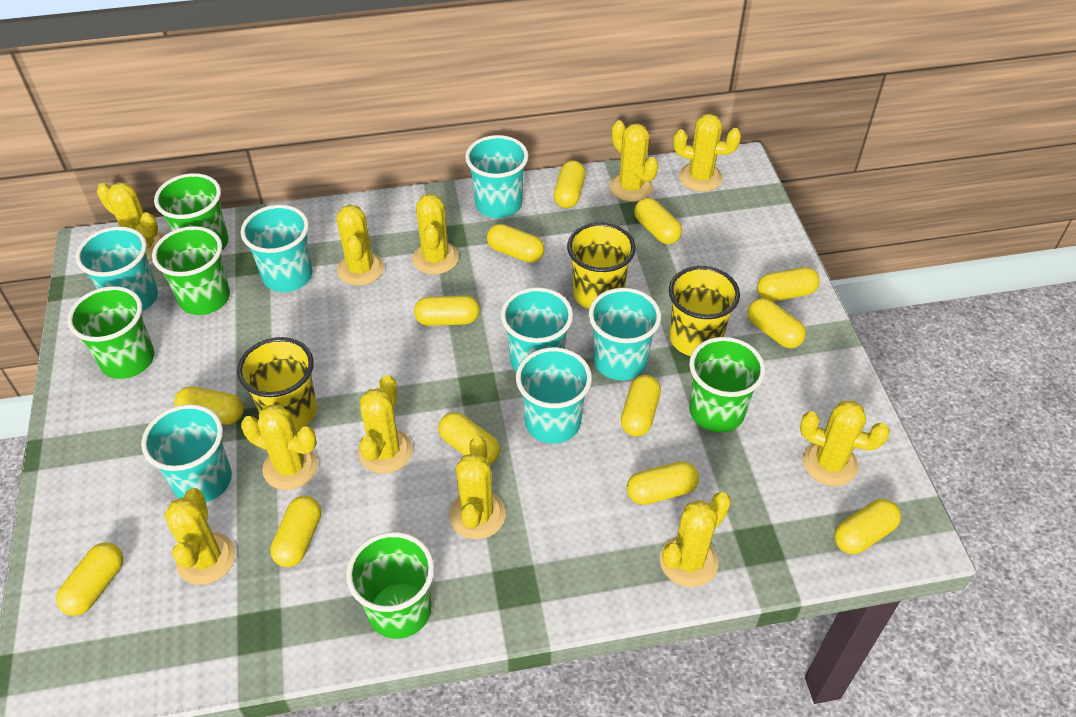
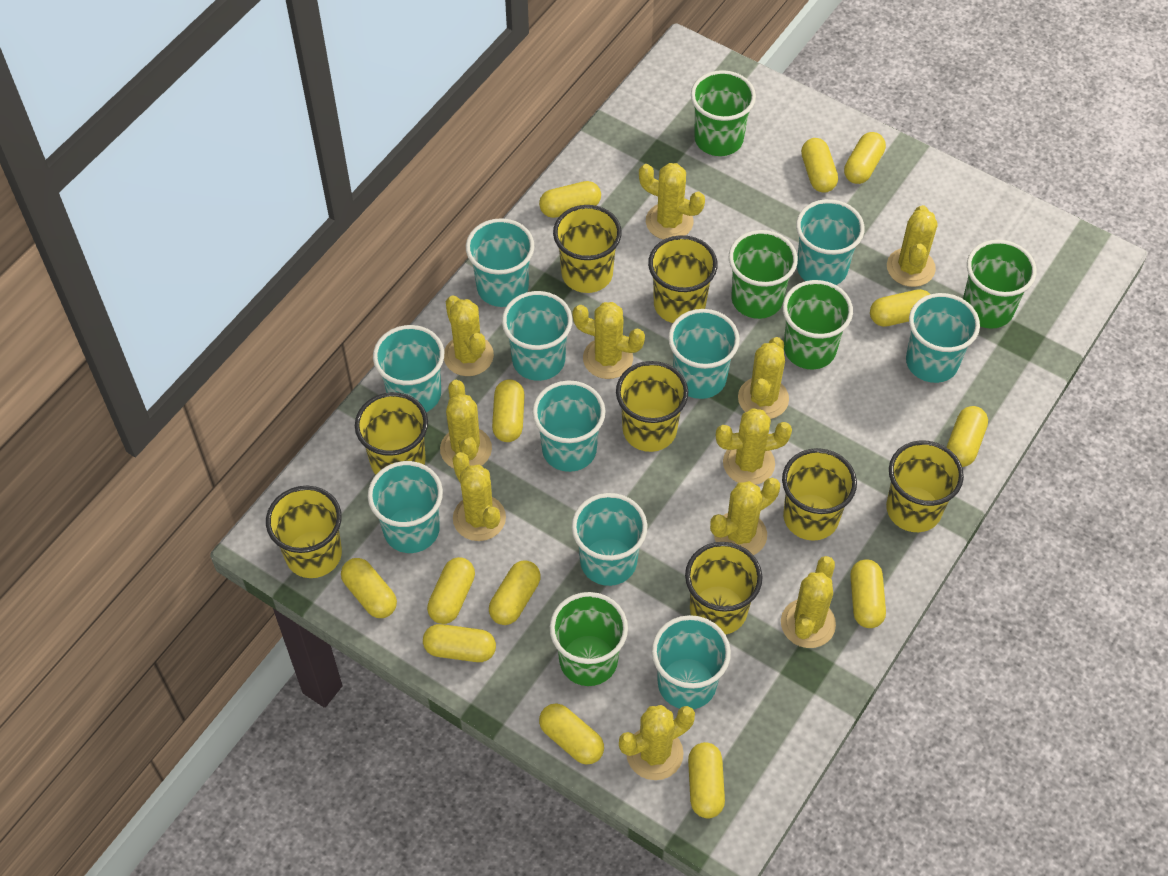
turquoise cup: [76,226,158,311] [141,404,232,502] [241,205,312,292] [465,135,528,218] [501,287,573,372] [516,347,592,444] [589,288,661,380] = 7 -> [368,461,443,553] [373,325,444,412] [466,218,534,307] [502,291,573,381] [532,380,605,472] [572,493,647,586] [652,615,731,709] [668,309,740,399] [796,199,865,285] [906,293,980,383] = 10
yellow cup: [237,337,317,431] [567,222,636,309] [669,266,740,356] = 3 -> [266,486,342,578] [355,392,428,475] [553,205,622,293] [616,361,688,452] [648,235,717,323] [685,542,762,635] [782,448,857,541] [886,440,964,532] = 8

